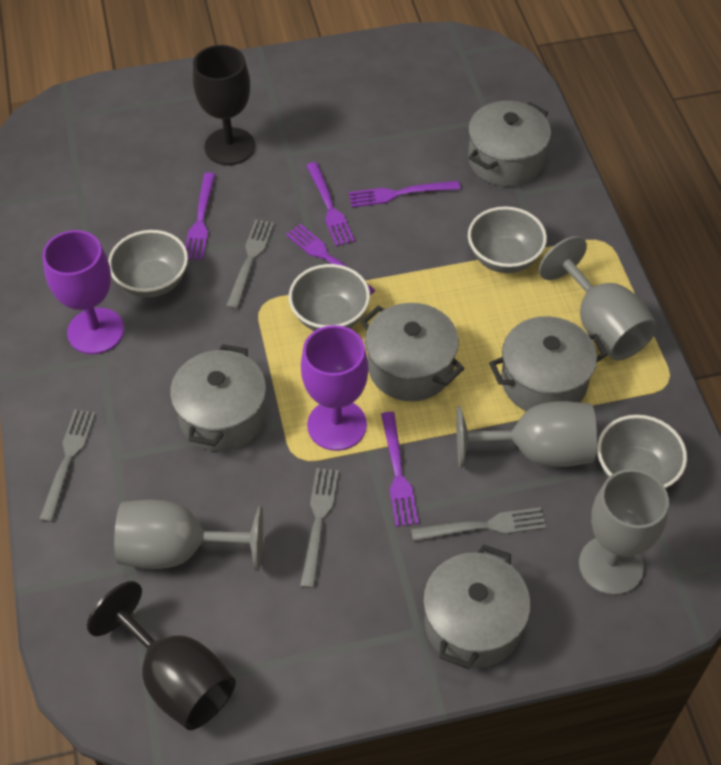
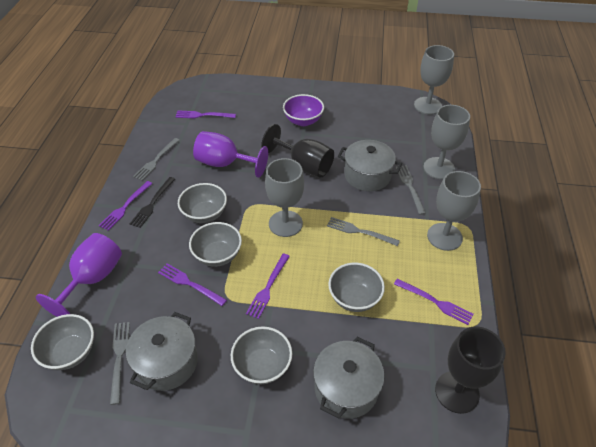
black fork: none = 0 -> [130,177,175,228] = 1
grey bowl: [108,230,188,298] [289,264,370,331] [468,206,547,273] [597,415,687,489] = 4 -> [31,314,94,370] [178,183,227,223] [189,222,242,267] [231,327,292,384] [328,263,385,312] = 5
grey pot: [170,344,267,452] [361,303,464,401] [423,544,531,669] [468,101,551,186] [489,316,608,411] = 5 -> [126,312,198,391] [313,337,385,419] [338,140,402,191] = 3
purple bowl: none = 0 -> [283,94,324,126] = 1

